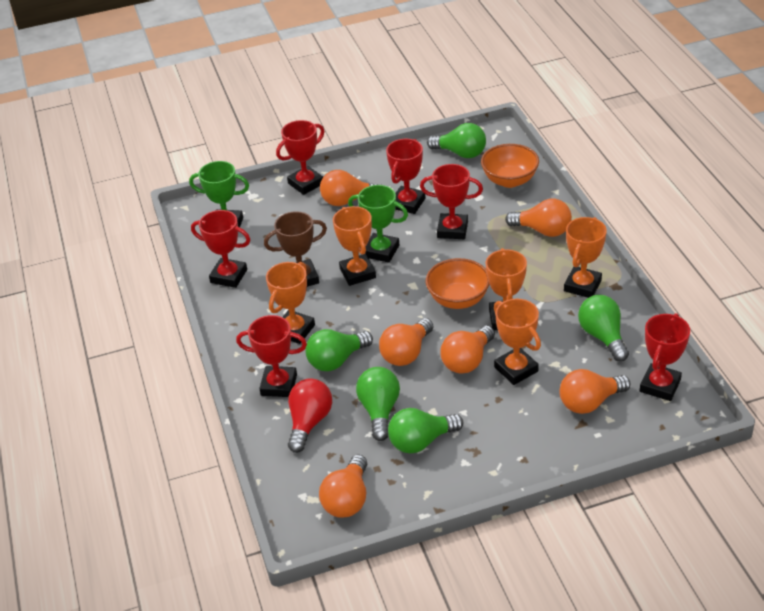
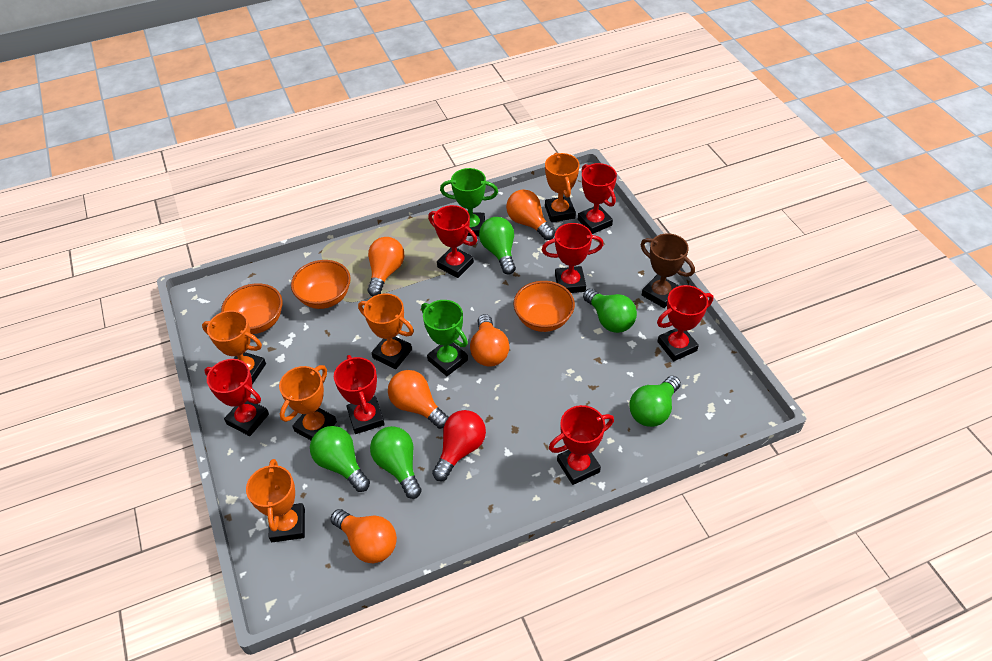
orange bowl: [426,258,489,309] [481,144,539,188] = 2 -> [221,283,283,334] [291,260,351,309] [513,281,575,332] = 3
orange light bulb: [319,455,367,518] [320,170,381,206] [379,318,433,366] [441,326,495,374] [505,199,572,237] [559,369,630,414] = 6 -> [330,509,397,563] [368,237,404,296] [388,370,449,429] [470,314,509,367] [506,189,555,240] = 5
red trophy: [191,210,250,288] [236,315,307,397] [276,120,325,195] [386,139,425,214] [420,164,483,239] [640,313,690,401] = 6 -> [204,359,269,436] [334,355,385,434] [428,205,477,278] [542,223,604,293] [549,405,614,485] [578,163,617,234] [657,285,713,361] = 7

